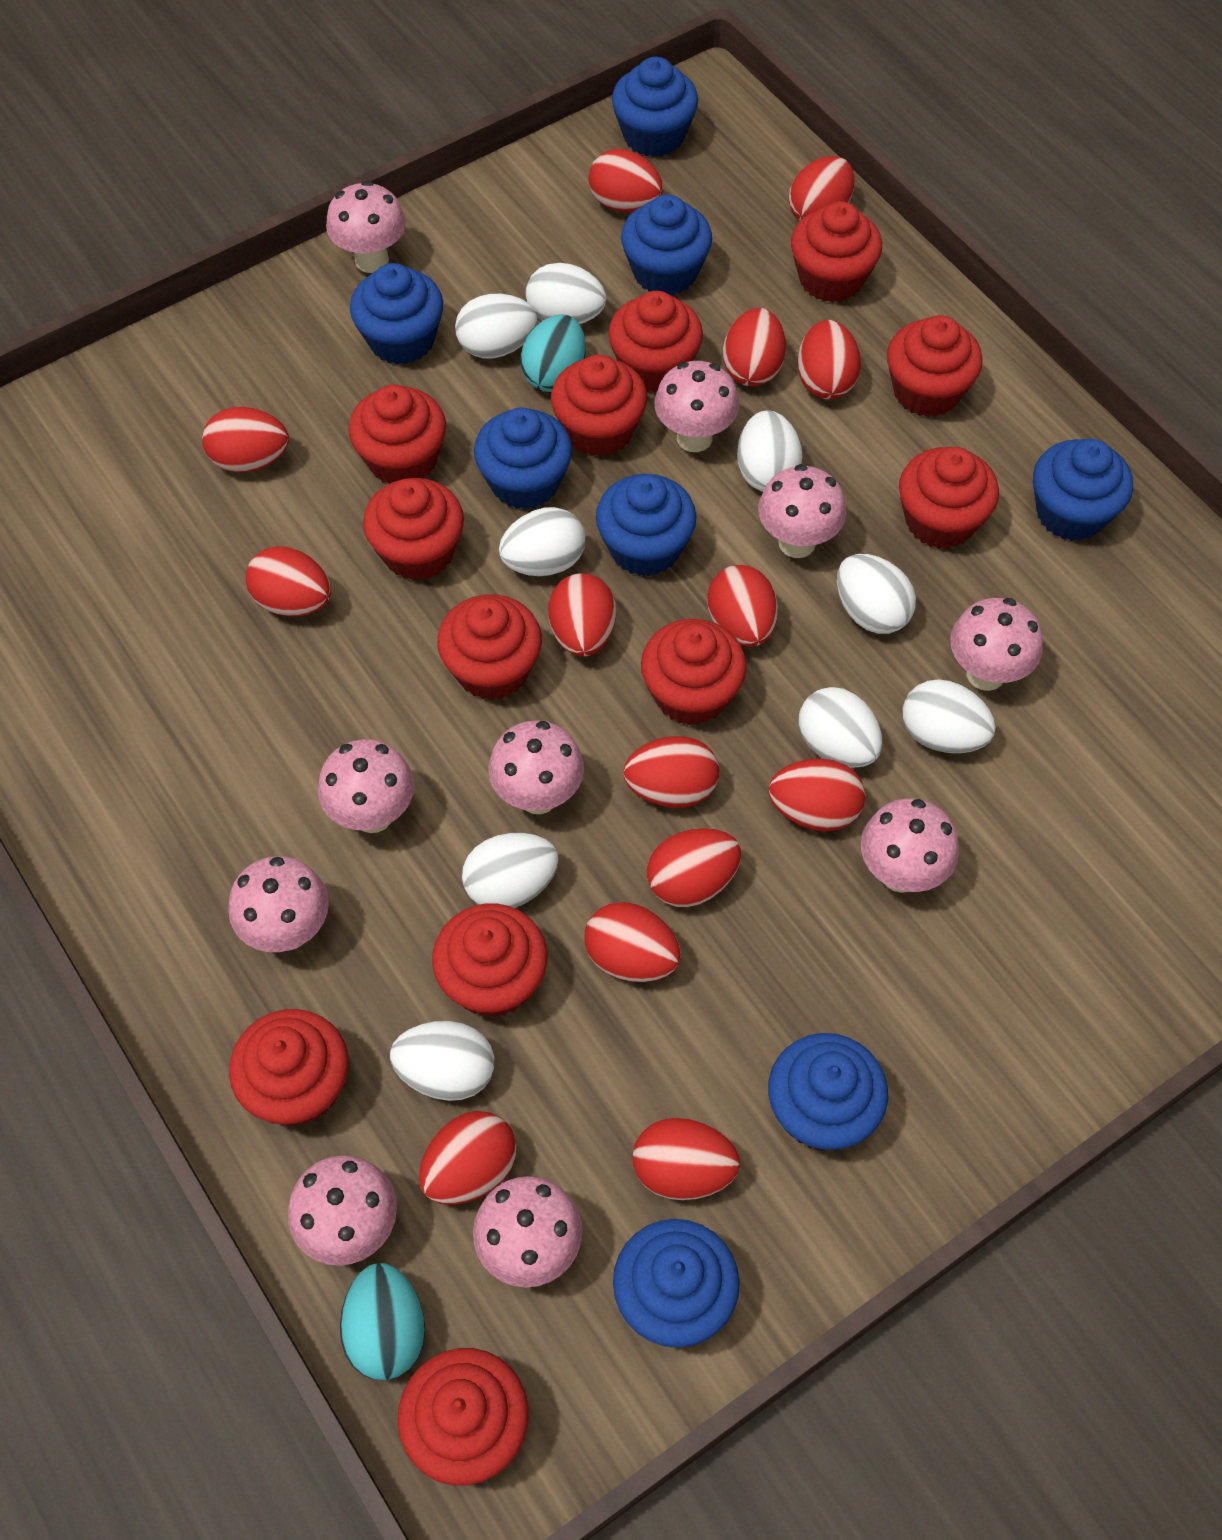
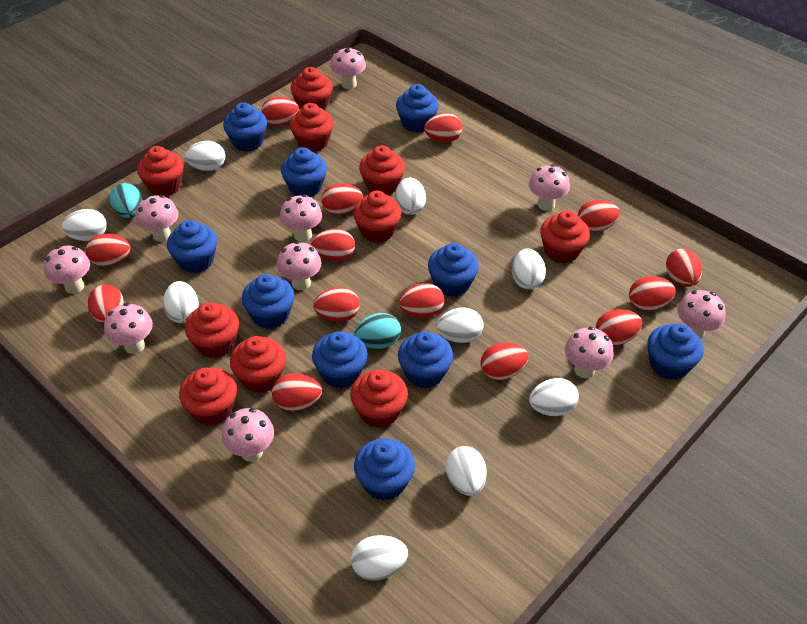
blue cupcake: [350,263,443,365] [474,407,572,510] [596,474,697,576] [612,57,698,157] [613,1219,740,1348] [621,194,712,295] [768,1033,888,1150] [1033,439,1133,541] = 8 -> [167,220,217,273] [223,102,267,151] [242,274,294,329] [281,147,327,197] [312,331,368,388] [354,438,415,500] [396,84,439,133] [398,331,453,388] [428,243,479,297] [648,323,704,380] = 10
red cupcake: [229,1009,349,1126] [348,385,446,484] [363,478,464,581] [397,1348,529,1486] [432,903,548,1018] [437,594,542,700] [551,355,647,457] [608,291,703,393] [641,619,747,725] [791,201,882,303] [887,315,983,417] [899,447,999,549] = 12 -> [137,146,184,196] [179,368,237,426] [185,302,239,358] [230,336,286,393] [290,103,334,152] [291,67,333,110] [350,370,408,428] [353,191,401,243] [359,146,405,195] [540,211,590,264] = 10

